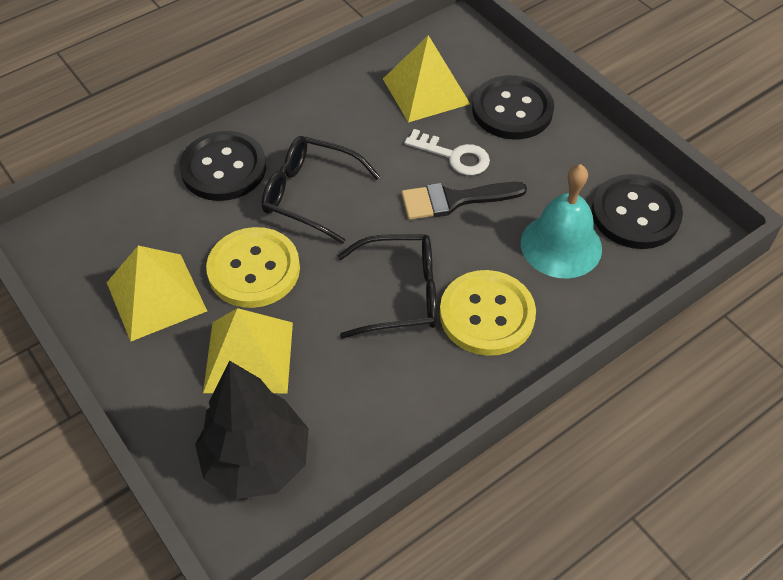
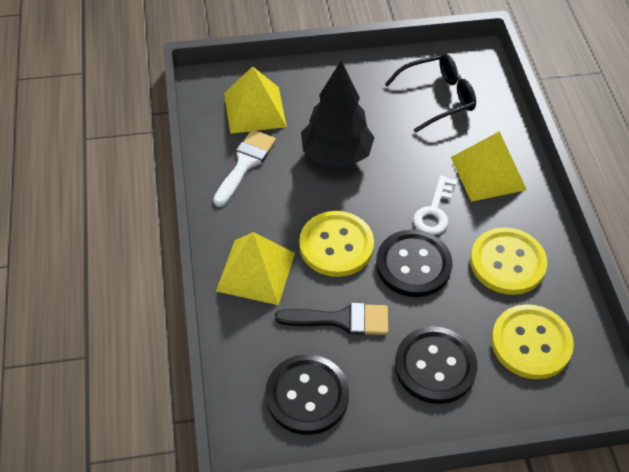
black glasses: [262,136,380,244] [338,234,437,338] = 2 -> [385,54,476,133] = 1
turquoise bell: [521,164,602,278] = 1 -> none = 0
white brush: none = 0 -> [213,130,276,207] = 1
yellow button: [206,227,300,308] [440,270,536,356] = 2 -> [299,211,374,277] [470,227,547,295] [491,304,574,379] = 3

